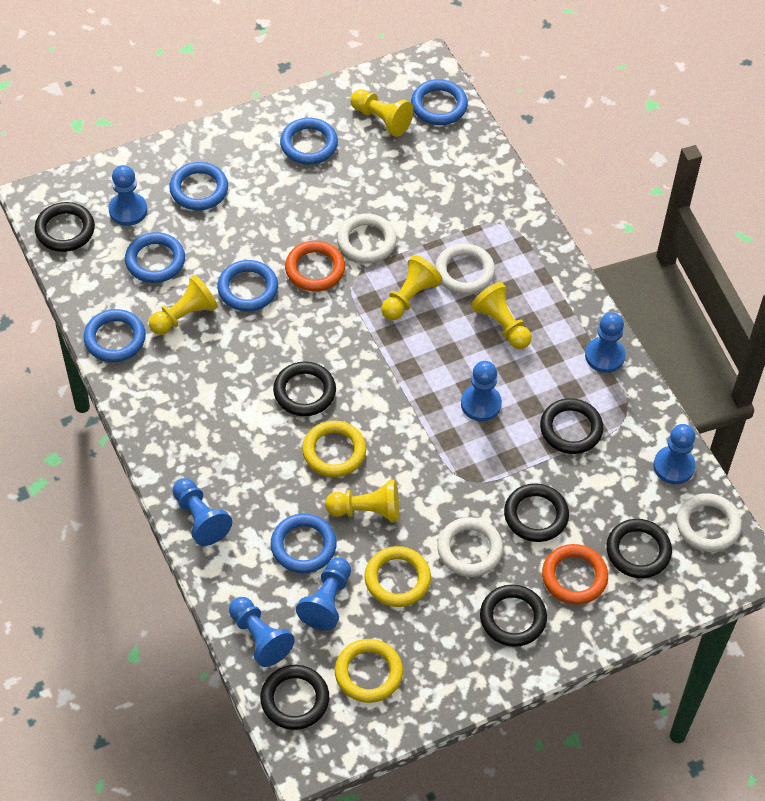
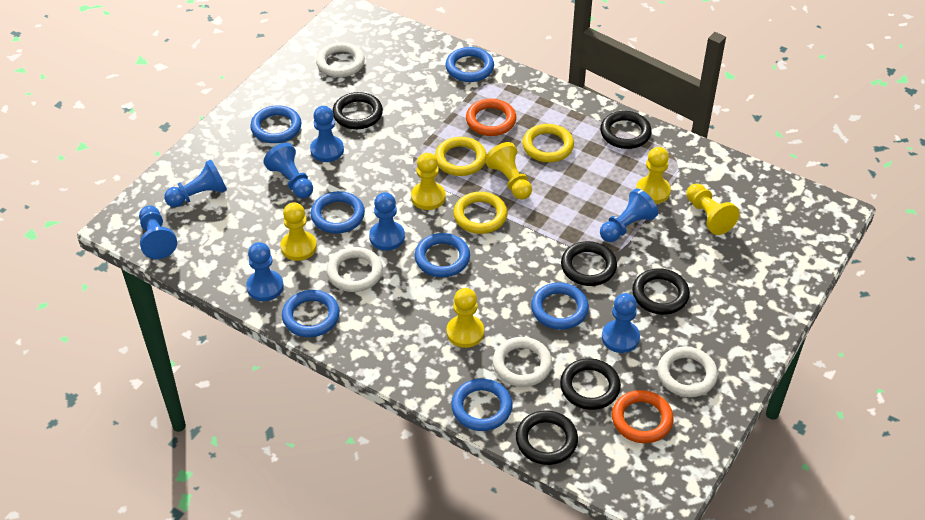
black ring: [35,202,95,252] [260,665,329,730] [273,362,336,416] [480,585,547,647] [504,483,569,542] [540,398,603,454] [606,519,672,578] = 7 -> [332,92,383,129] [516,410,578,465] [560,358,621,410] [561,241,617,286] [600,111,652,149] [632,268,690,315] = 6
blue pawn: [109,165,147,226] [173,478,232,546] [229,597,295,667] [296,557,351,631] [461,361,502,421] [585,312,626,373] [653,424,696,484] = 7 -> [139,206,177,259] [164,160,227,207] [246,242,284,301] [264,143,313,199] [310,106,344,162] [369,192,405,251] [600,188,658,242] [602,293,640,353] = 8
yellow pawn: [149,275,218,335] [325,480,399,522] [350,89,414,137] [381,255,442,321] [471,282,531,349] = 5 -> [280,202,317,261] [411,153,446,210] [446,288,484,348] [485,142,532,200] [636,147,671,204] [686,183,740,235] = 6

